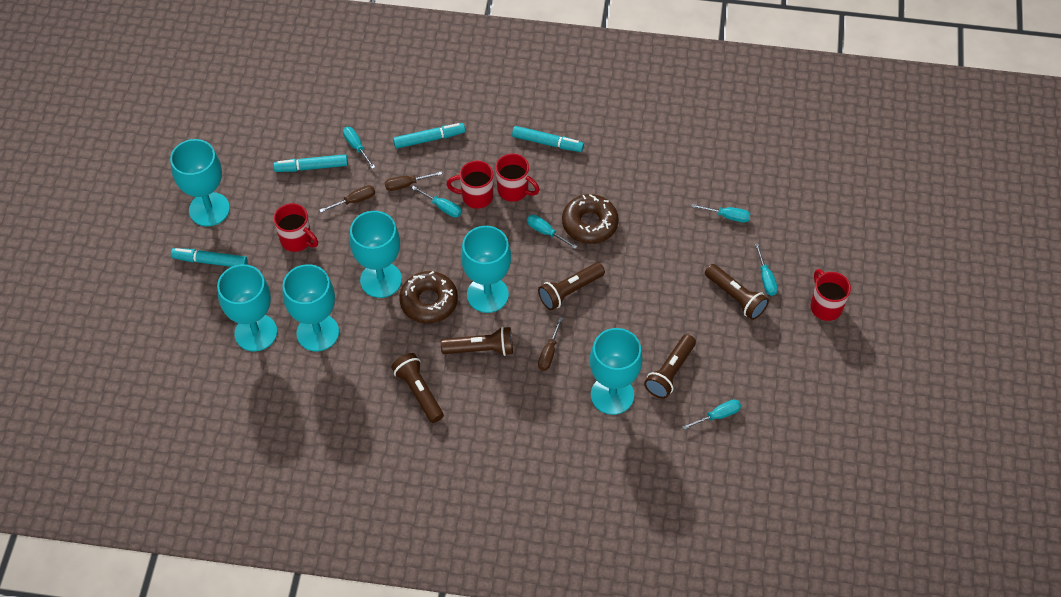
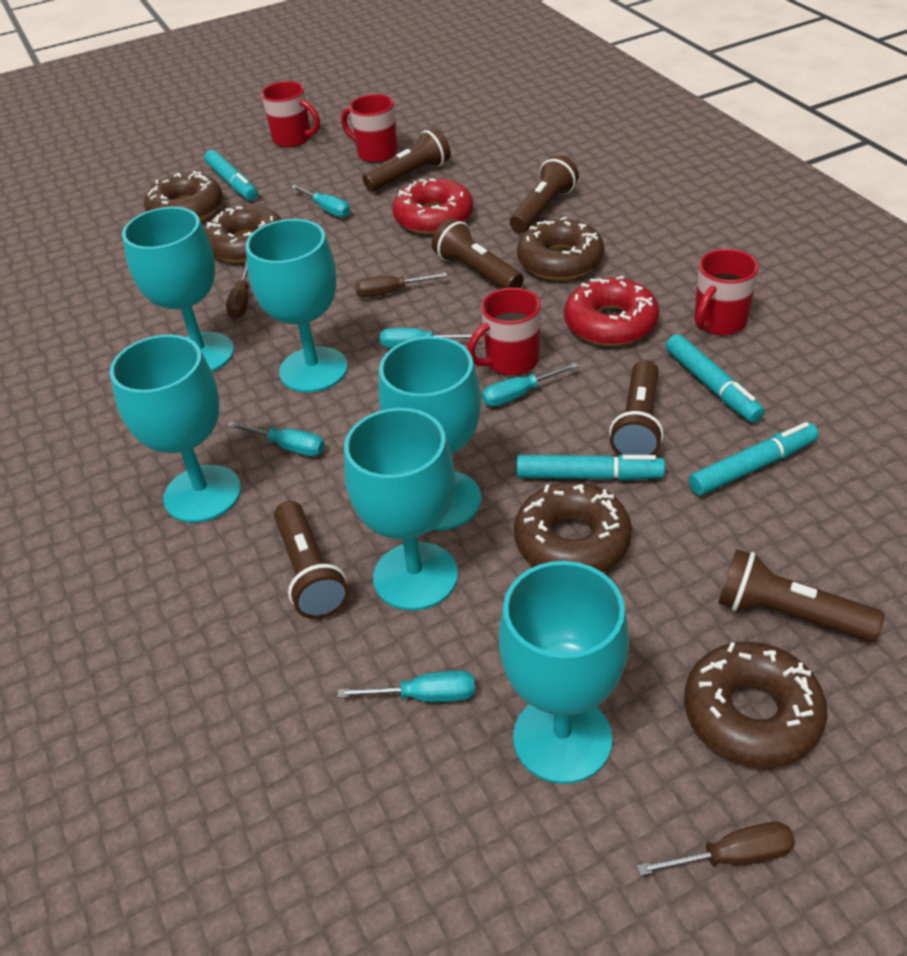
brown donut: [399,271,458,324] [562,194,619,244] = 2 -> [144,171,223,221] [205,206,282,263] [514,482,632,572] [517,217,604,280] [684,641,828,768] = 5
brown flashlight: [391,353,444,423] [441,327,513,356] [538,262,605,310] [644,334,696,399] [705,264,769,320] = 5 -> [274,501,349,619] [362,128,451,192] [432,218,524,289] [510,155,579,233] [609,360,664,456] [718,549,885,642] = 6
red donut: none = 0 -> [392,178,473,234] [564,276,659,346] = 2
turquoise screwdriver: [343,127,375,169] [411,186,462,217] [527,215,577,249] [682,399,741,430] [691,204,750,222] [755,244,778,296] = 6 -> [227,421,325,456] [291,185,350,217] [337,670,475,702] [380,328,472,348] [482,363,578,407] = 5

